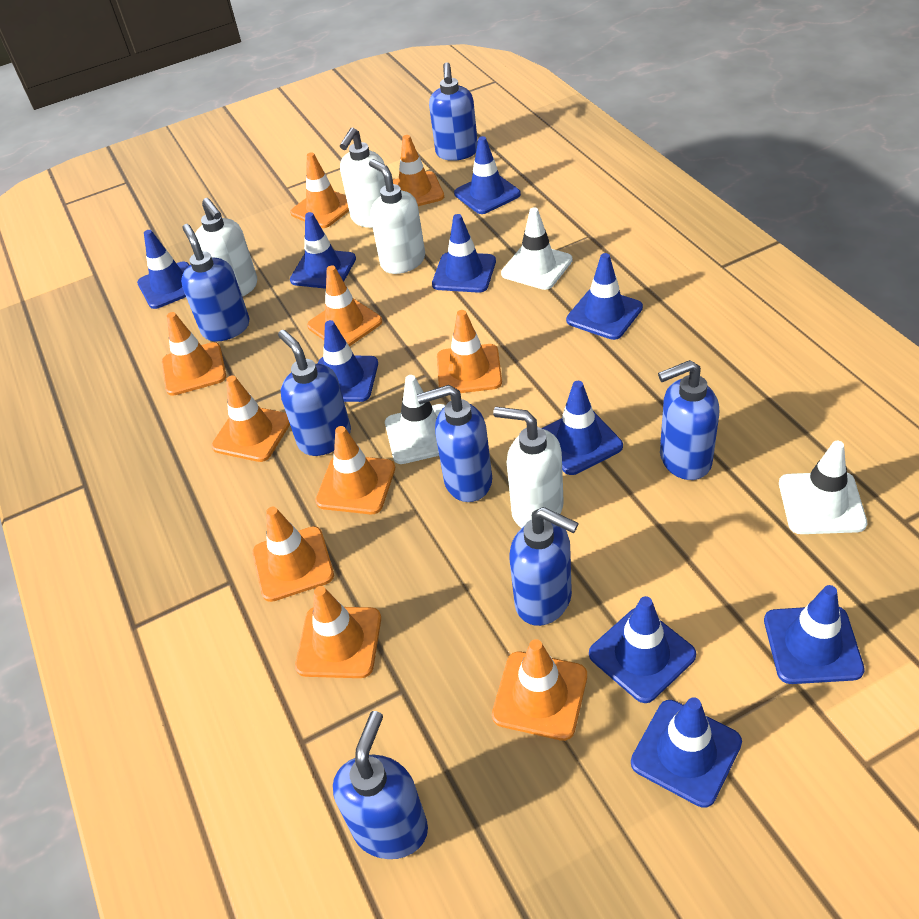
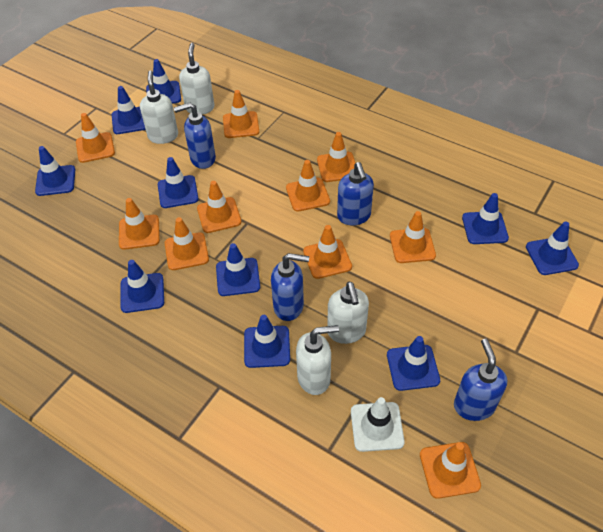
blue soap dispenser: [181,224,250,342] [278,330,351,456] [333,711,428,859] [417,385,492,502] [429,62,478,161] [510,507,579,626] [658,360,719,480] = 7 -> [174,103,216,169] [271,253,309,321] [337,162,374,225] [454,339,507,421] = 4
white traffic cone: [385,375,446,464] [501,207,573,290] [779,441,867,534] = 3 -> [351,397,405,452] = 1

